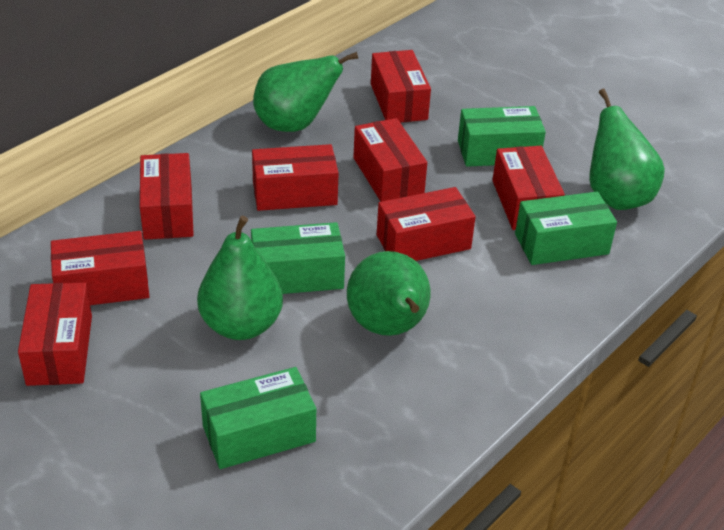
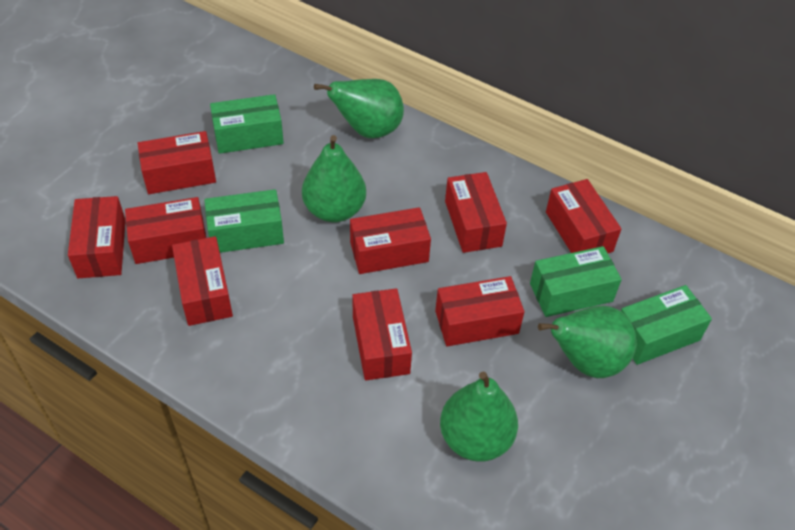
red box: [18,282,92,386] [51,231,150,305] [140,153,194,240] [252,144,339,211] [353,118,427,202] [371,50,431,123] [377,187,476,261] [492,146,565,230] = 8 -> [68,196,126,278] [125,197,206,264] [137,131,216,194] [172,236,233,326] [350,207,431,274] [352,288,412,380] [435,276,524,346] [445,172,507,253] [546,179,621,253] = 9

